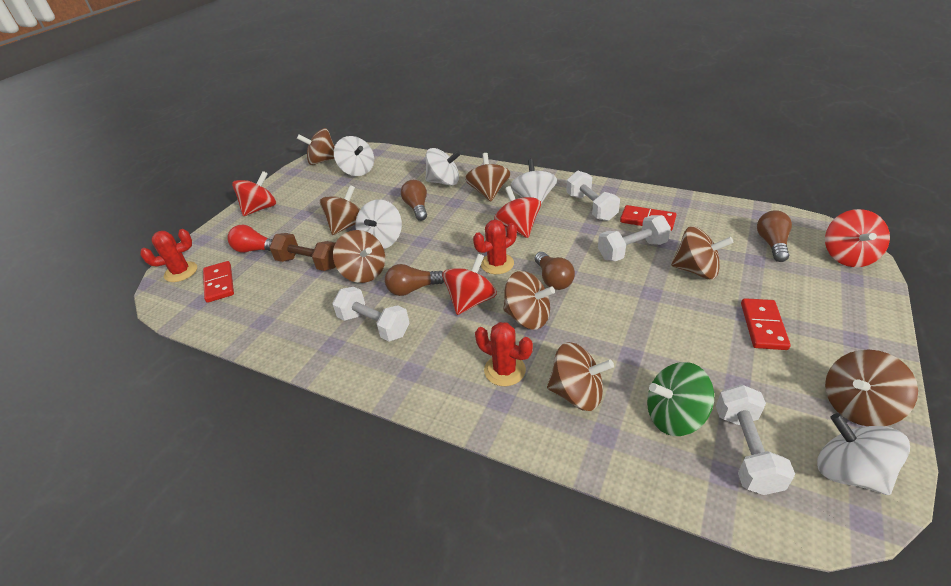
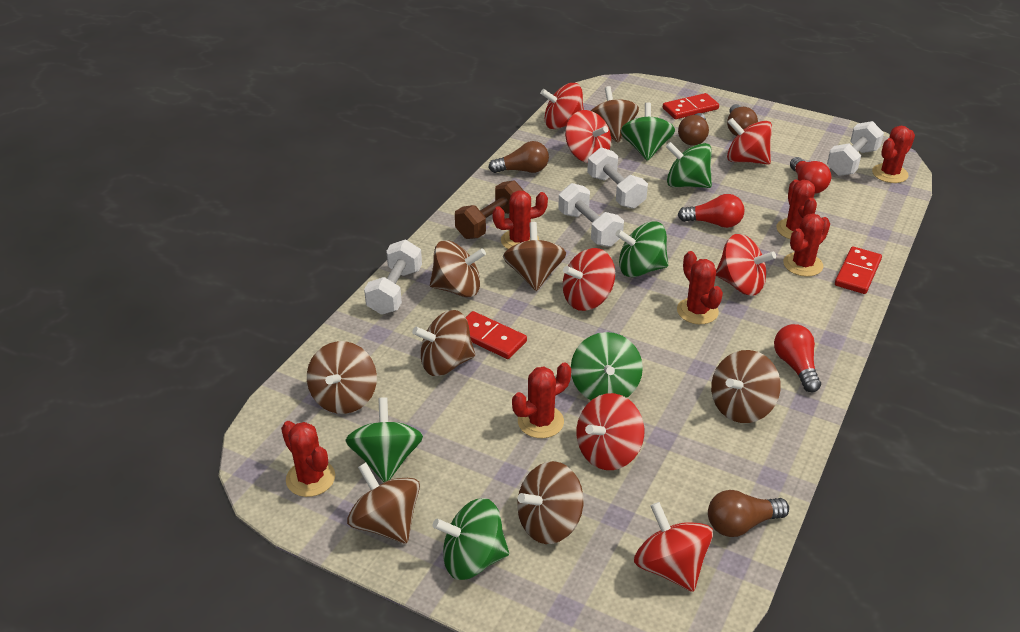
green spinning top: [647,362,714,436] = 1 -> [345,397,423,482] [433,498,509,580] [571,332,643,400] [615,221,668,277] [621,102,675,161] [666,142,712,188] = 6
red cactus: [140,229,197,282] [473,220,517,274] [475,322,533,386] = 3 -> [281,421,335,497] [492,191,548,249] [512,362,571,438] [677,251,723,324] [776,180,817,239] [783,214,830,277] [872,126,915,183] = 7
red light bulb: [227,225,273,253] = 1 -> [678,194,744,228] [774,324,821,392] [790,157,831,193] = 3
red spinning top: [232,171,276,216] [442,254,497,315] [494,186,541,238] [825,209,890,267] = 4 -> [540,83,584,129] [563,248,615,311] [565,110,611,163] [576,393,644,470] [634,502,713,592] [716,234,776,296] [727,118,772,165] = 7
white spinning top: [334,136,374,176] [355,199,402,249] [425,148,461,186] [510,159,557,203] [817,413,910,495] = 5 -> none = 0

